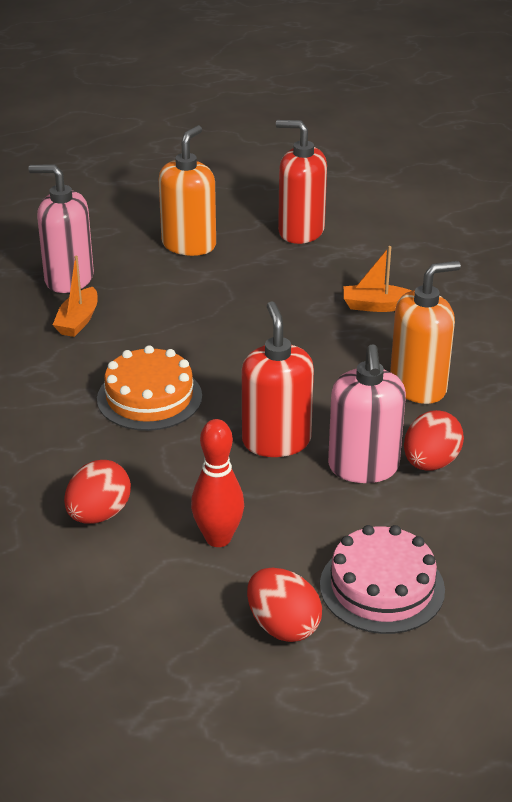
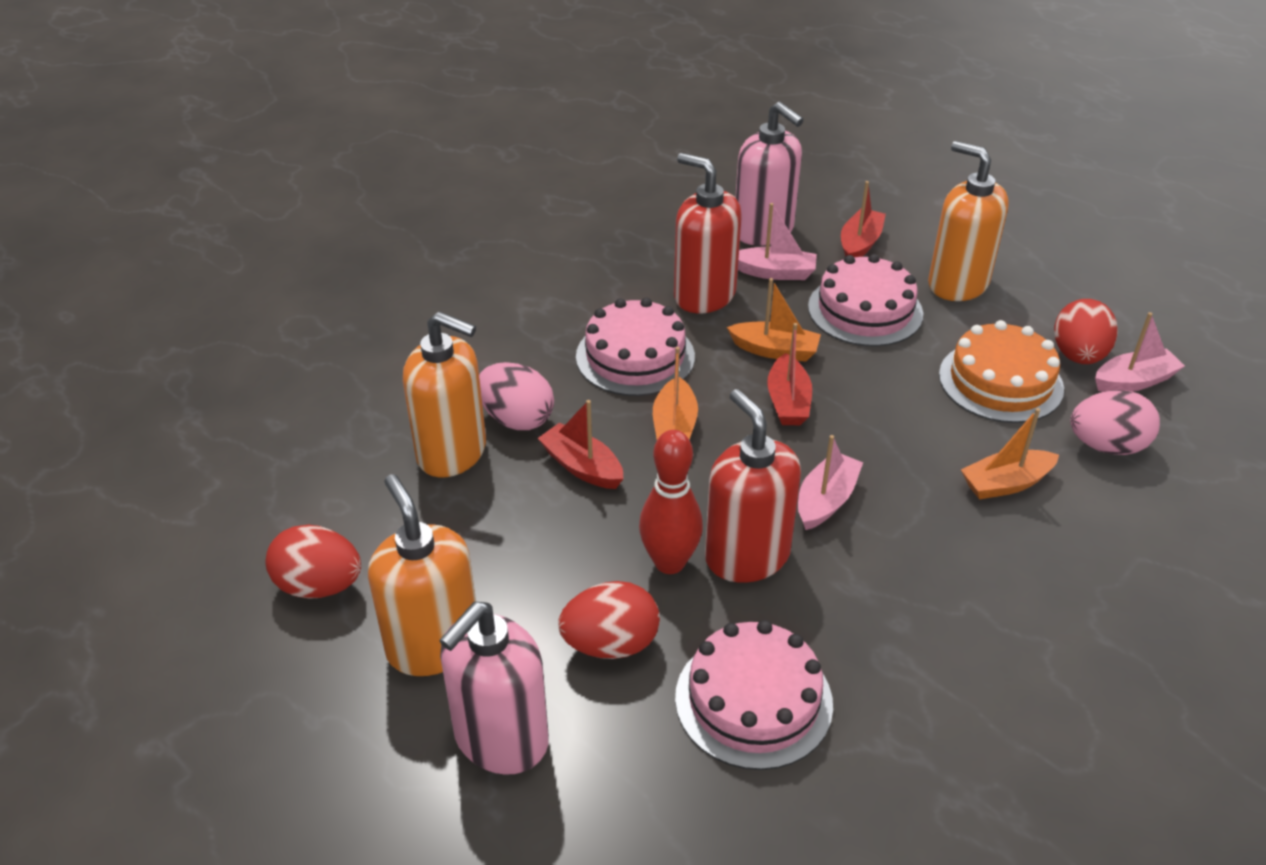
orange boat: [53,256,98,337] [344,246,412,312] = 2 -> [653,347,698,440] [727,278,821,362] [961,408,1059,500] = 3
orange soap dispenser: [159,125,216,256] [390,261,461,404] = 2 -> [368,474,476,676] [403,311,486,477] [928,141,1009,301] = 3
pink boat: none = 0 -> [738,203,817,280] [798,435,863,530] [1095,312,1185,392] = 3
pink cake: [320,525,445,634] = 1 -> [576,298,695,396] [675,620,833,770] [808,254,923,346] = 3
pink egg: none = 0 -> [479,362,554,430] [1070,390,1160,455] = 2
red boat: none = 0 -> [538,400,623,489] [767,323,812,425] [841,181,886,257] = 3

